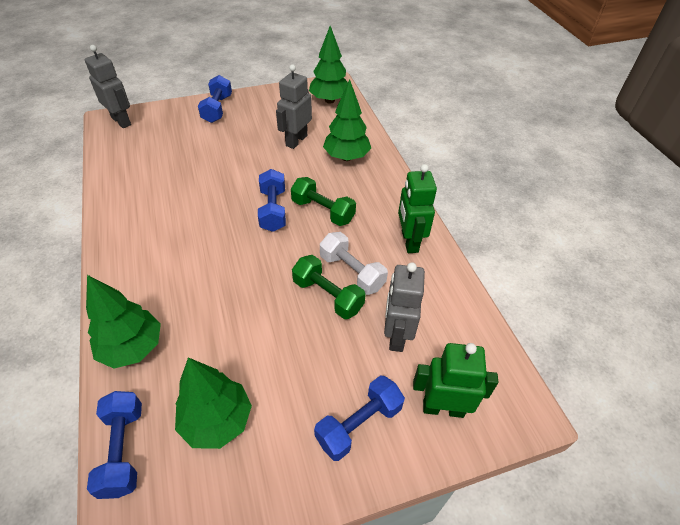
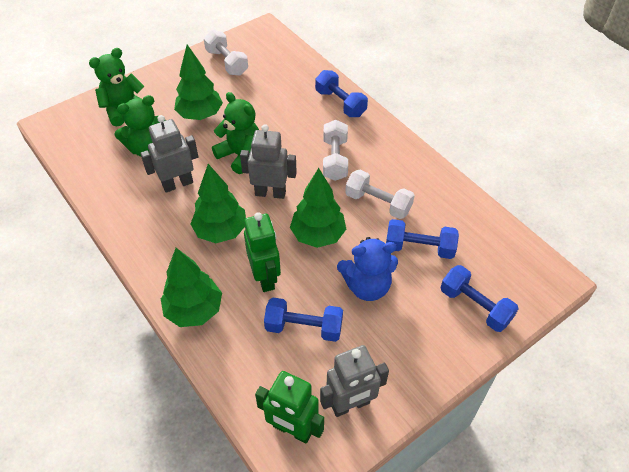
blue teddy bear: none = 0 -> [337,237,398,301] = 1
green dumbbell: [291,177,356,226] [292,255,366,319] = 2 -> none = 0
green teddy bear: none = 0 -> [89,48,144,126] [114,95,166,156] [212,92,259,174] = 3
white dumbbell: [320,232,388,295] = 1 -> [204,30,248,76] [323,120,348,181] [345,170,415,219] = 3

